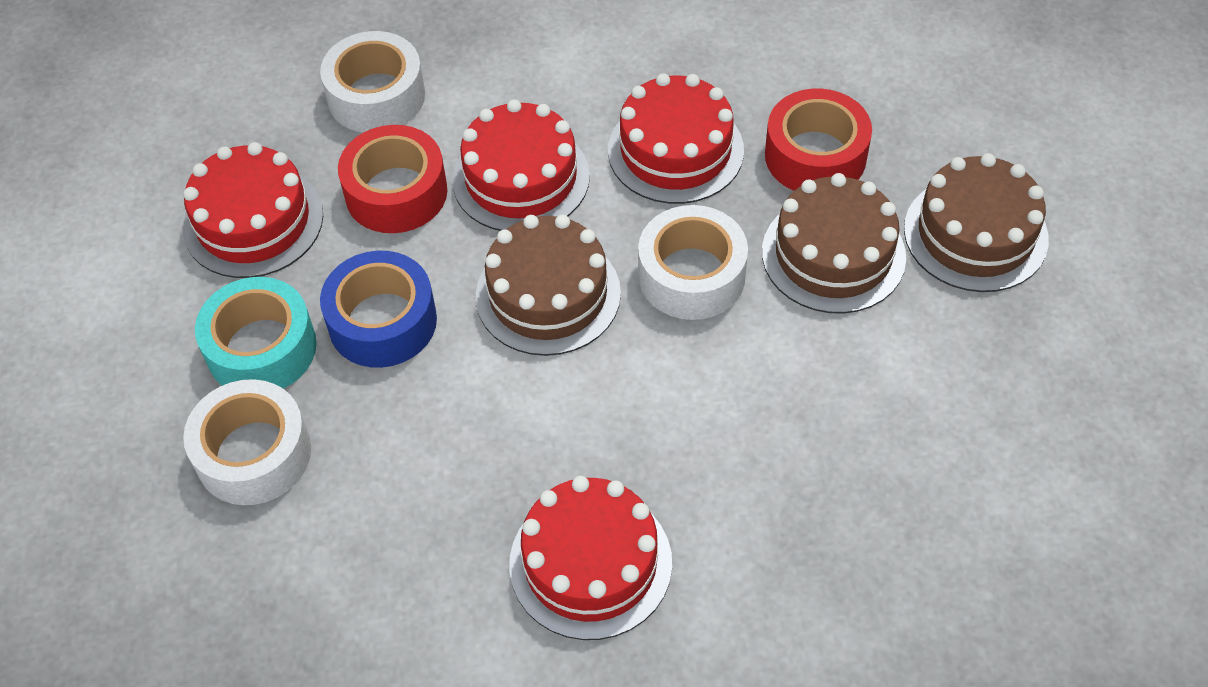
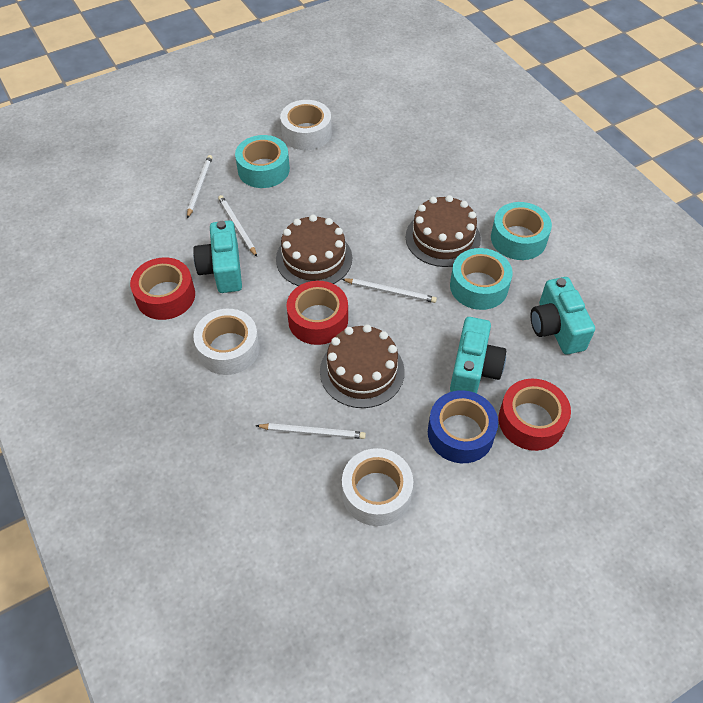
red cake: [183,142,323,278] [452,99,590,231] [509,476,672,640] [608,73,744,204] = 4 -> none = 0
red tape: [338,125,447,233] [765,89,872,191] = 2 -> [130,257,195,320] [286,281,348,345] [498,379,571,451] = 3
turquoise camera: none = 0 -> [193,220,242,293] [450,317,506,393] [530,277,595,355] = 3
turquoise tape: [195,277,317,389] = 1 -> [235,135,290,188] [450,248,513,310] [491,202,552,260] = 3
white pencil: none = 0 -> [187,155,213,218] [218,195,257,257] [255,423,366,439] [342,279,437,303] = 4

